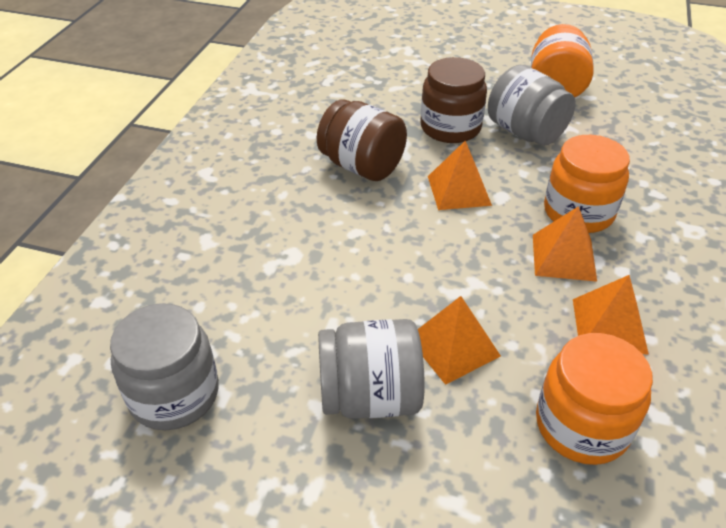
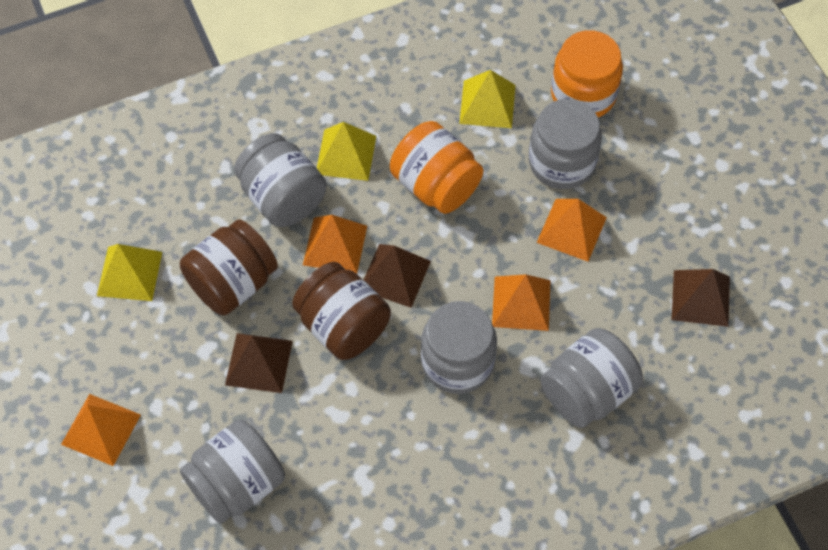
brown pyramid: none = 0 -> [225,333,293,393] [364,244,431,308] [672,269,730,327] = 3
grey jar: [110,303,219,430] [318,319,425,419] [488,65,576,146] = 3 -> [180,420,285,524] [234,133,327,227] [421,301,497,394] [529,99,602,189] [541,328,643,428] = 5
orange jar: [531,24,594,97] [536,333,653,465] [544,135,630,233] = 3 -> [390,121,483,214] [551,30,623,118] = 2
yellow pyramid: none = 0 -> [97,244,162,301] [317,122,376,181] [459,70,515,128] = 3

